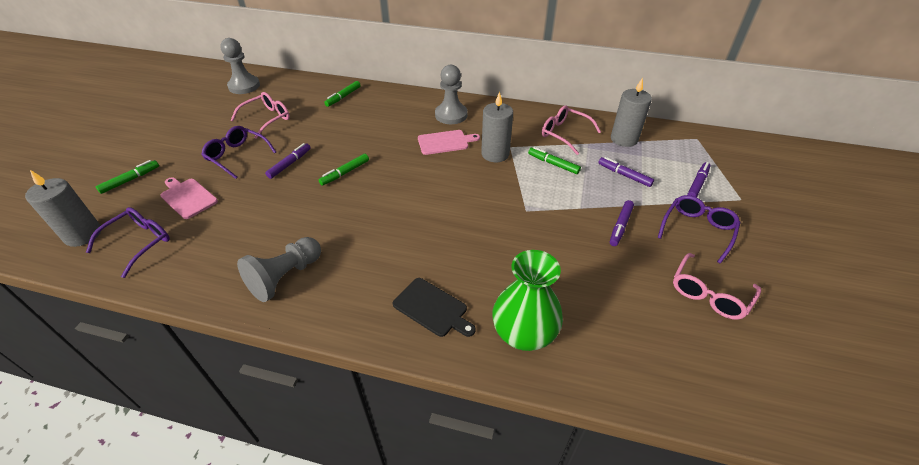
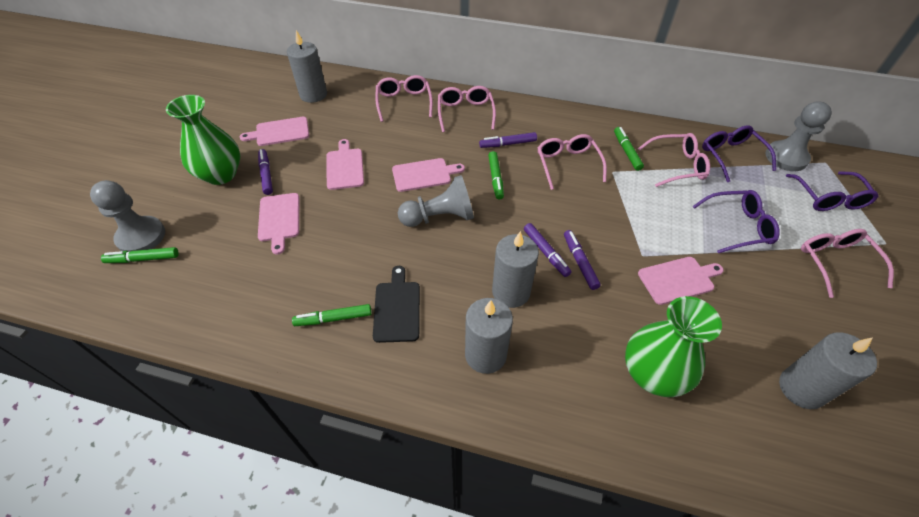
green vase: [492,250,563,351] = 1 -> [166,95,240,185] [625,296,722,397] = 2
grey candle: [25,170,101,247] [481,92,513,162] [611,78,652,147] = 3 -> [287,30,327,103] [465,298,513,374] [492,231,539,308] [779,332,877,409] = 4
pink cutting board: [160,177,218,219] [418,130,480,155] = 2 -> [240,117,309,146] [258,193,299,254] [327,139,364,190] [392,158,465,192] [638,257,724,305] = 5
pink glasses: [231,92,290,139] [542,105,601,155] [673,253,761,320] = 3 -> [375,75,433,122] [438,86,496,132] [538,134,607,190] [638,133,710,187] [801,229,894,298] = 5

